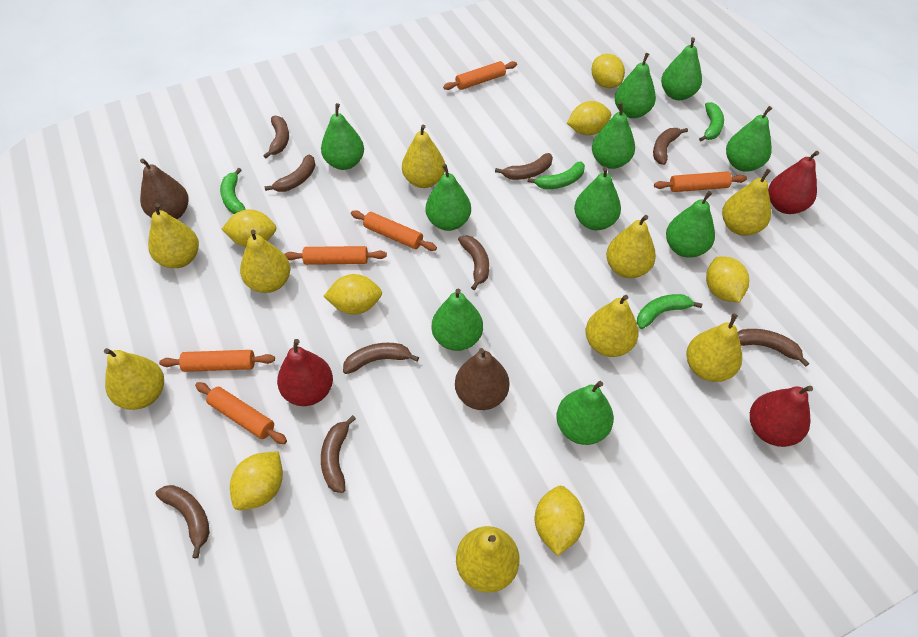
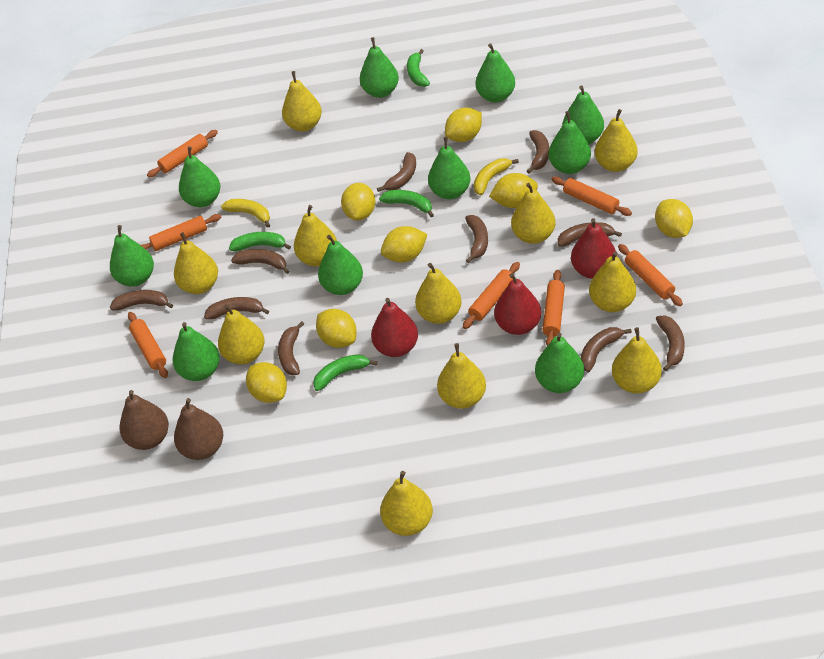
brown banana: [155,485,210,558] [263,116,289,158] [265,154,315,192] [321,415,356,493] [343,343,419,374] [458,235,489,290] [495,153,553,180] [653,128,688,165] [738,329,809,367] = 9 -> [110,290,173,310] [204,297,269,320] [231,249,289,274] [278,321,304,375] [377,152,416,192] [465,215,488,263] [527,130,549,174] [558,222,622,247] [581,327,632,372] [656,315,685,371] = 10
orange rolling pin: [159,350,275,372] [195,382,287,444] [284,246,387,265] [351,210,437,251] [443,61,517,90] [654,171,747,192] = 6 -> [128,312,168,378] [141,214,221,251] [147,130,218,177] [463,262,520,329] [543,270,565,346] [551,177,632,216] [618,244,683,306] = 7
yellow banana: none = 0 -> [221,199,270,228] [474,158,519,195] = 2
yellow pear: [104,348,164,410] [148,203,199,268] [240,229,290,293] [402,124,445,188] [456,526,519,593] [585,295,639,357] [606,215,656,278] [686,314,742,382] [722,169,771,236] = 9 -> [174,232,218,294] [218,304,265,364] [282,71,322,132] [294,205,337,267] [380,471,433,536] [415,263,462,324] [437,343,486,409] [511,183,555,244] [589,251,636,312] [595,109,638,172] [612,327,662,394] = 11

